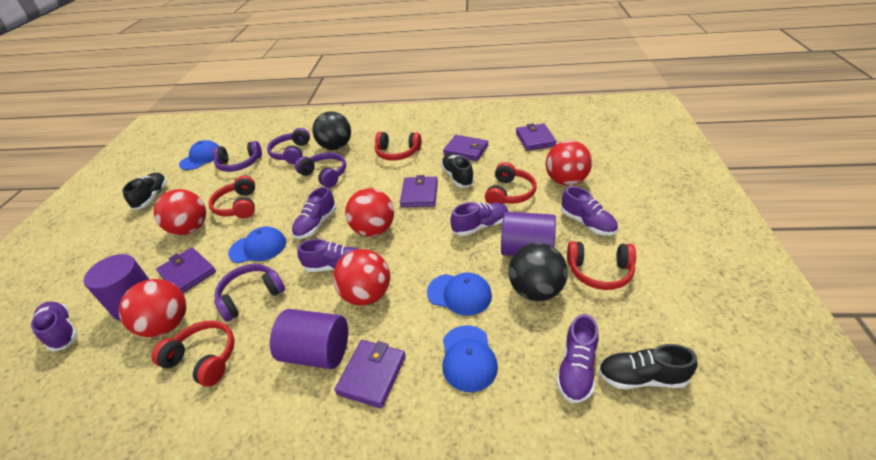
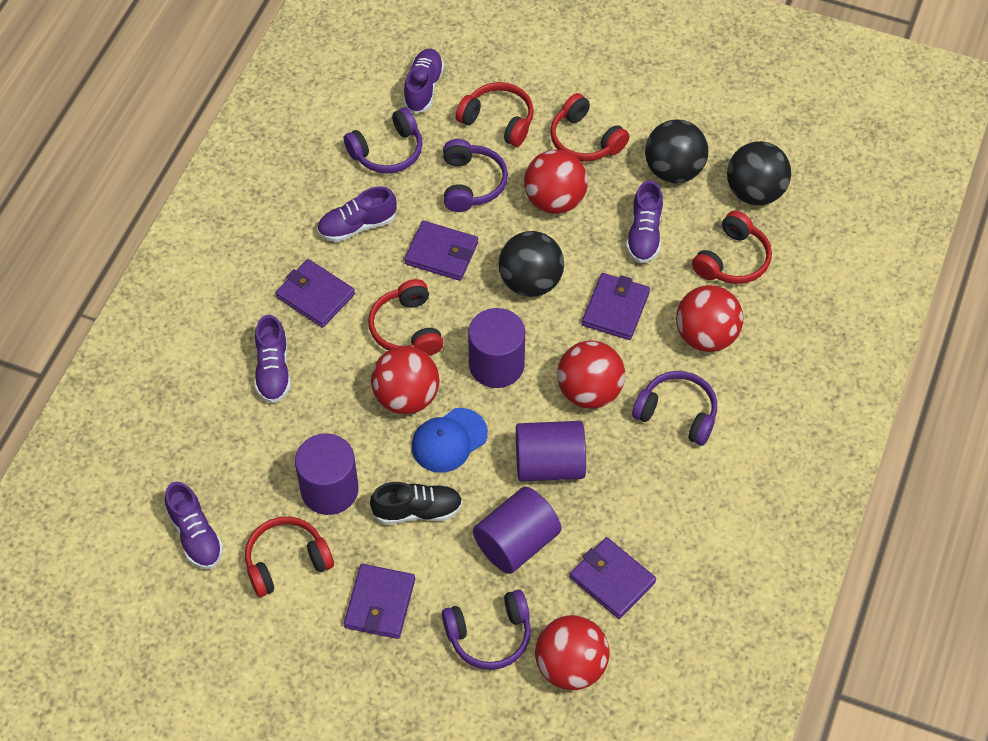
black ball: [313,111,351,150] [508,243,568,301] = 2 -> [498,231,564,297] [645,119,708,183] [727,141,791,205] = 3
black shoe: [122,173,167,210] [441,153,474,187] [598,344,697,389] = 3 -> [370,482,463,524] = 1
blue cap: [179,140,220,170] [228,226,286,263] [427,272,492,316] [443,326,498,392] = 4 -> [412,408,488,473] = 1
purple cylinder: [84,254,150,321] [270,309,348,369] [501,212,556,256] = 3 -> [295,433,358,515] [468,308,525,388] [473,487,562,574] [516,421,586,482] = 4
purple shoe: [31,302,78,352] [292,187,336,239] [297,239,358,272] [450,202,508,236] [556,314,599,403] [561,186,618,236] = 6 -> [165,482,223,569] [255,315,291,403] [317,186,397,242] [403,49,444,114] [626,180,663,263] = 5

